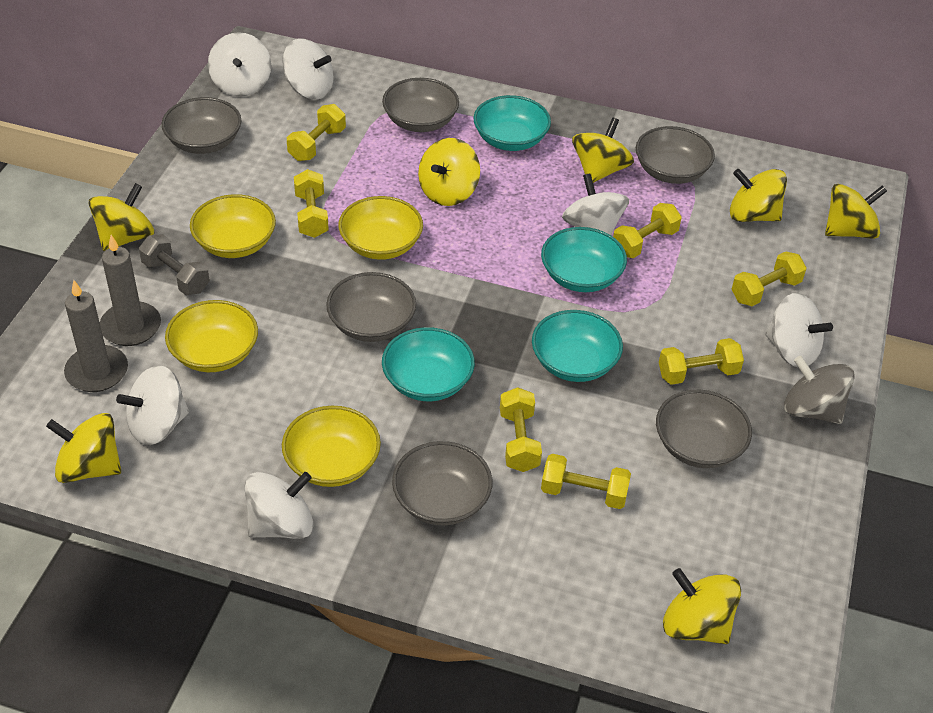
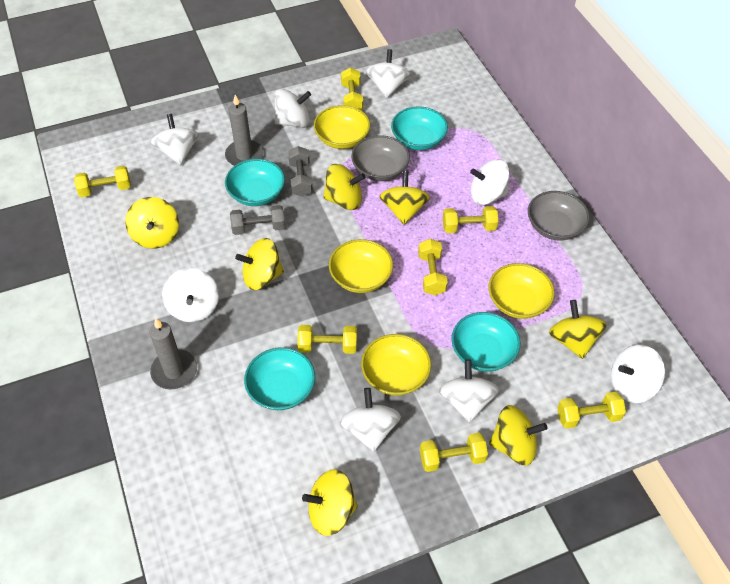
grey bowl: [161,97,241,154] [326,272,416,342] [382,78,459,132] [392,441,492,526] [636,126,715,184] [656,390,752,468] = 6 -> [351,135,410,181] [528,191,590,241] = 2
grey dumbbell: [139,234,210,295] = 1 -> [230,205,285,235] [288,146,313,197] = 2
grey spinning top: [784,356,855,424] = 1 -> none = 0
white spinning top: [116,365,189,445] [208,32,271,97] [245,472,313,539] [282,39,334,99] [562,173,629,235] [765,293,833,368] = 6 -> [151,114,199,165] [162,268,219,322] [274,89,311,128] [340,388,401,452] [366,49,411,98] [439,359,499,422] [470,159,510,205] [611,345,665,403] = 8

